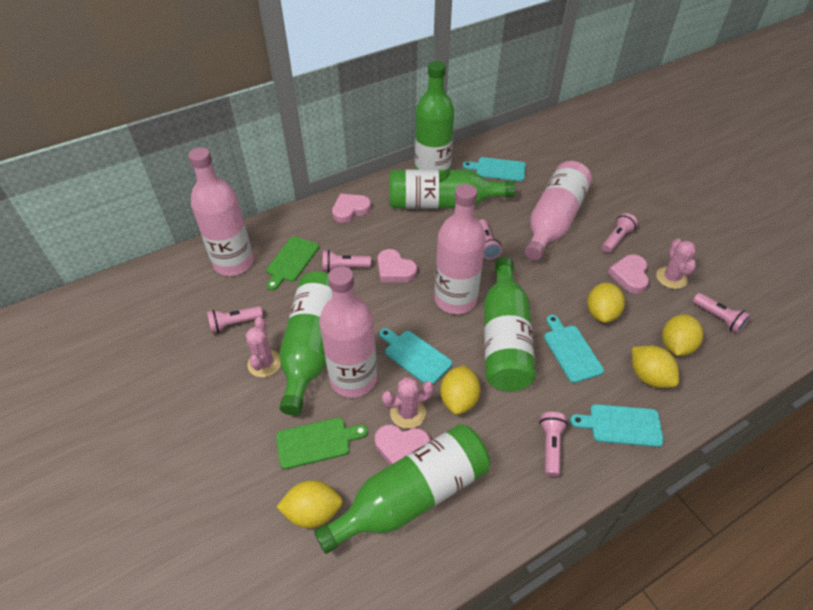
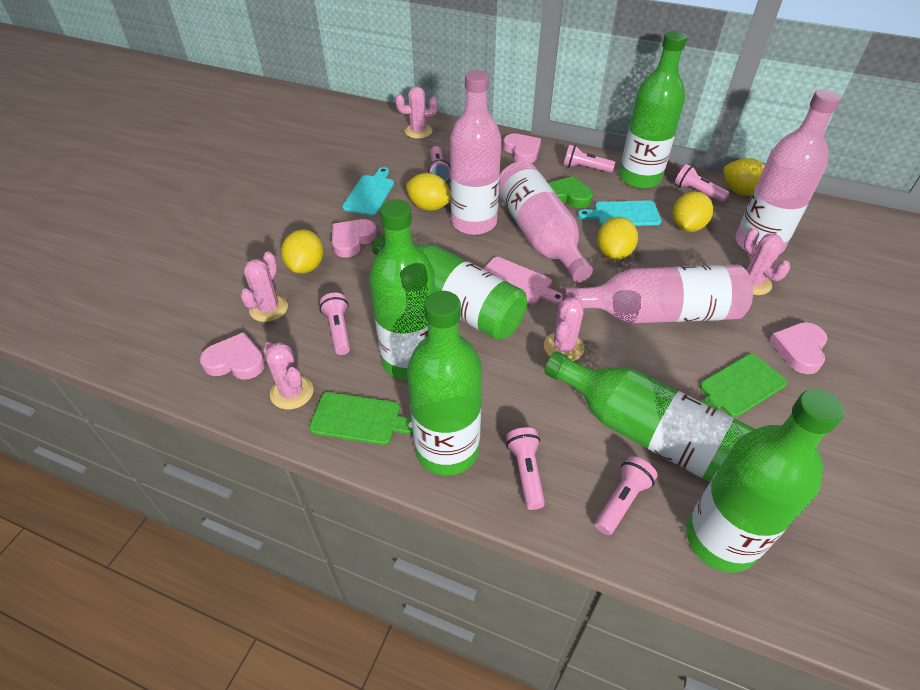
green bottle: [279,271,332,416] [314,424,490,554] [389,169,515,209] [415,61,454,170] [484,257,536,391] = 5 -> [369,199,435,380] [372,235,527,340] [407,291,482,476] [544,351,755,482] [619,31,687,189] [686,389,844,573] = 6
green heart: none = 0 -> [548,176,593,208] = 1
pink cactus: [246,317,281,377] [382,377,434,429] [656,238,696,289] = 3 -> [240,252,288,322] [263,342,314,410] [395,86,438,139] [544,296,585,361] [744,228,790,295] = 5
pink cutting board: none = 0 -> [483,257,562,305] = 1
turquoise cutting board: [379,328,452,385] [463,157,526,181] [544,315,604,383] [570,404,664,447] = 4 -> [342,167,394,215] [578,200,661,226] = 2

